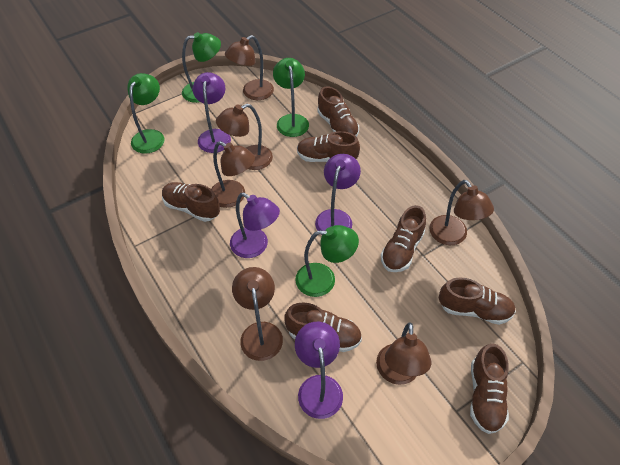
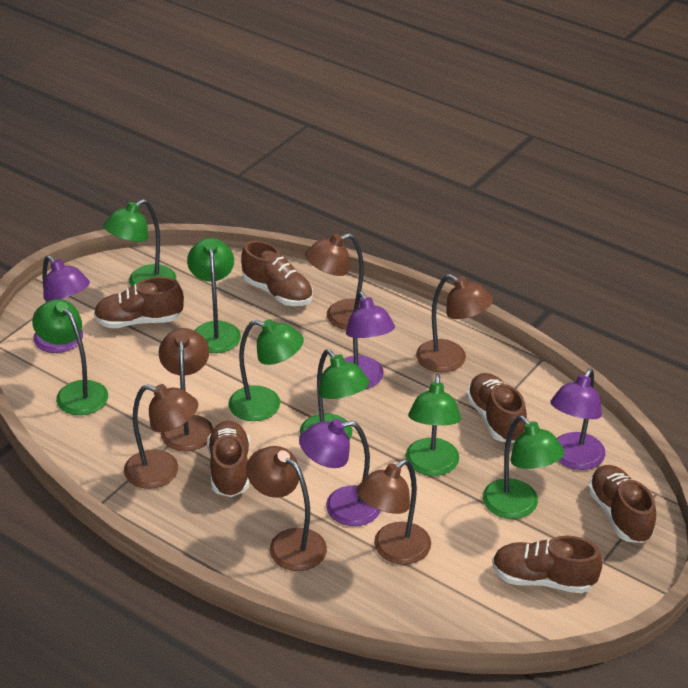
brown shoe: [162,182,220,222] [284,303,362,352] [297,131,360,162] [317,86,359,137] [381,205,426,272] [439,277,516,325] [470,343,509,434] = 7 -> [94,277,184,328] [207,420,250,497] [241,241,313,306] [466,373,527,442] [492,536,603,593] [588,465,656,543] = 6
green lamp: [127,73,164,154] [182,32,221,103] [273,58,309,137] [295,225,359,297] = 4 -> [32,299,108,415] [103,199,176,287] [187,238,241,353] [228,319,304,421] [300,349,369,440] [406,374,461,476] [483,416,565,519] = 7

